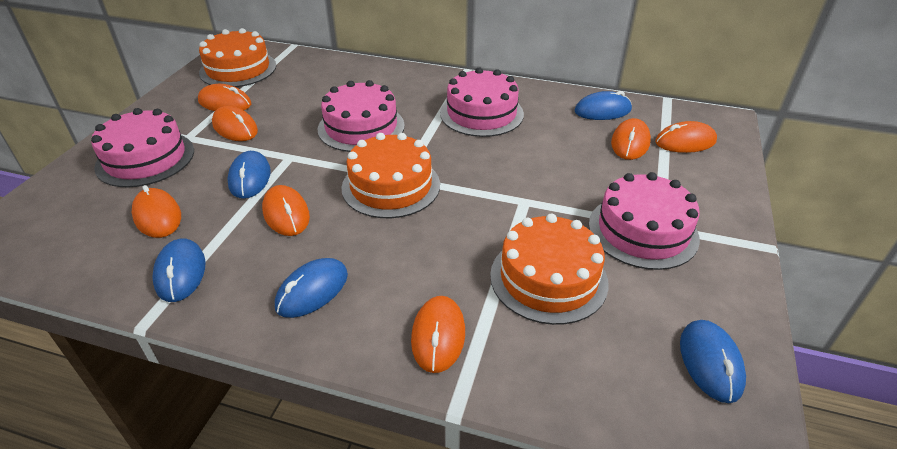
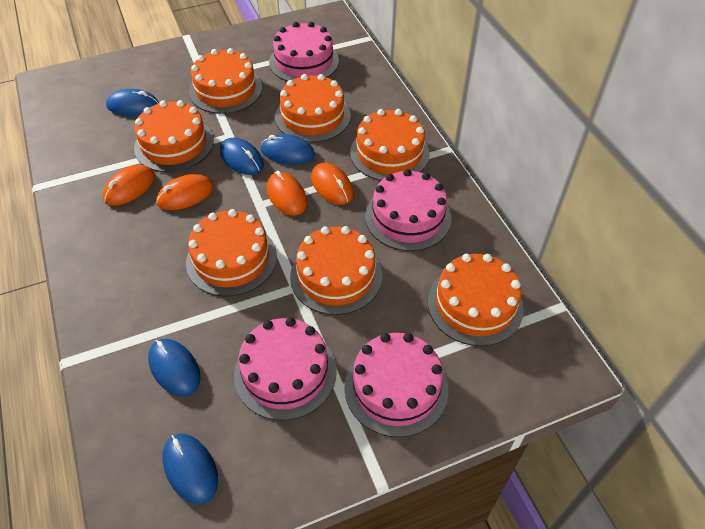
orange cake: [199,28,276,87] [342,133,440,218] [490,214,609,325] = 3 -> [134,100,214,172] [186,209,277,297] [189,48,262,114] [275,74,351,142] [290,226,382,315] [350,109,429,181] [428,254,524,346] = 7
orange mouse: [132,185,181,238] [198,84,251,111] [212,106,258,141] [262,185,310,236] [411,296,465,373] [611,118,651,160] [655,121,717,153] = 7 -> [103,165,155,206] [156,174,214,210] [267,171,307,216] [311,163,354,205] = 4

